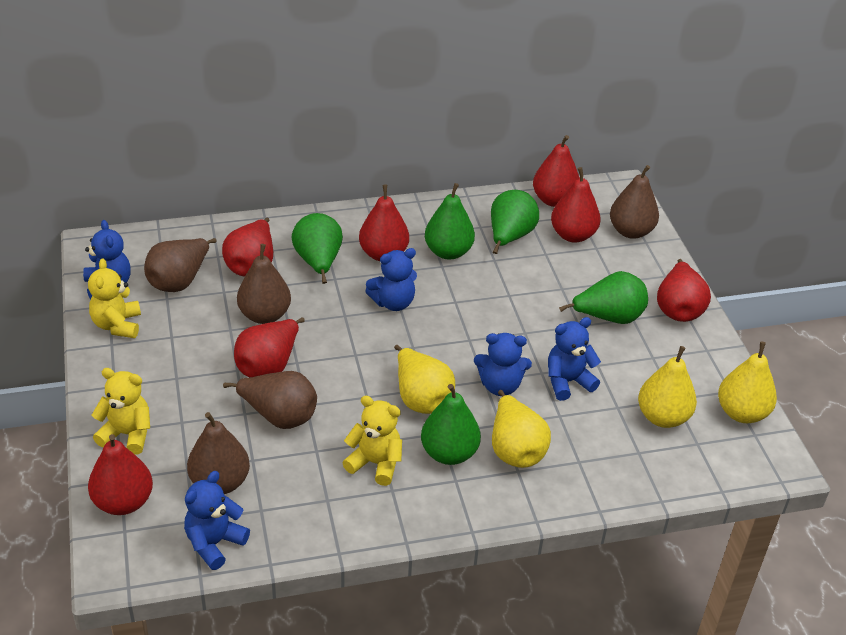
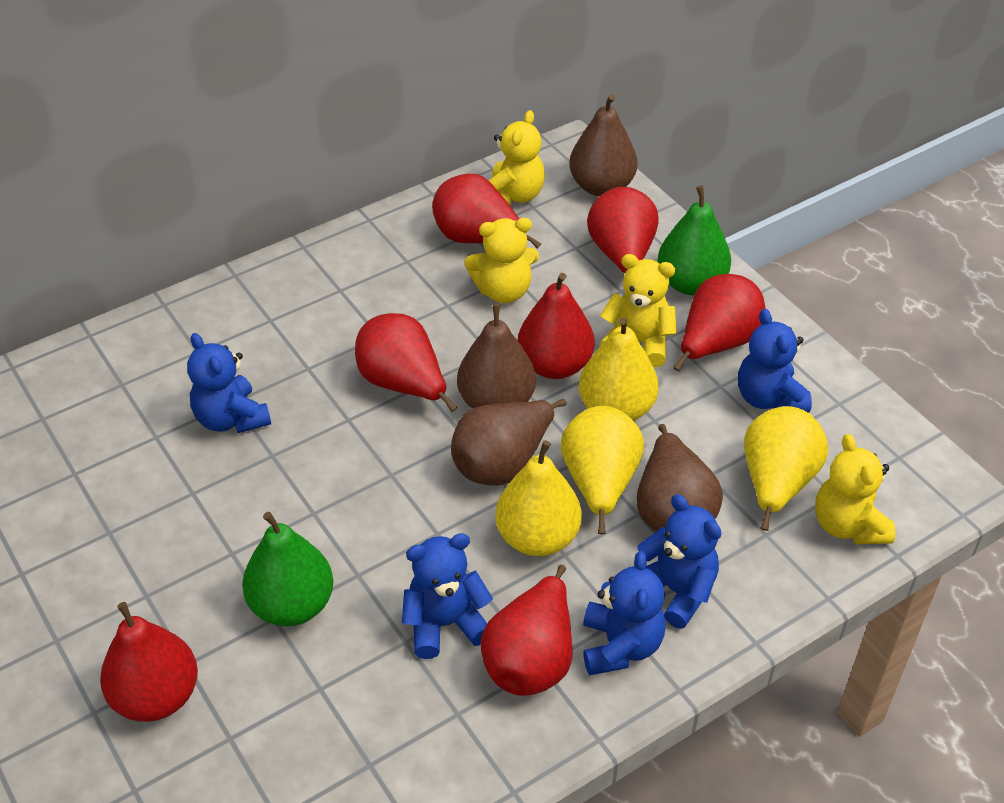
brown pear: [144,238,217,292] [187,412,250,494] [223,371,317,429] [237,244,291,324] [610,165,659,239] = 5 -> [451,399,567,486] [457,303,536,409] [569,94,637,196] [636,424,723,532] = 4
green pear: [292,213,343,284] [421,384,481,465] [425,183,475,260] [491,190,539,254] [559,271,648,324] = 5 -> [242,512,333,626] [658,185,731,295] = 2
yellow teddy bear: [88,258,141,338] [92,368,150,455] [343,396,402,486] = 3 -> [464,218,539,303] [489,110,545,206] [600,254,677,367] [815,434,895,544] = 4

